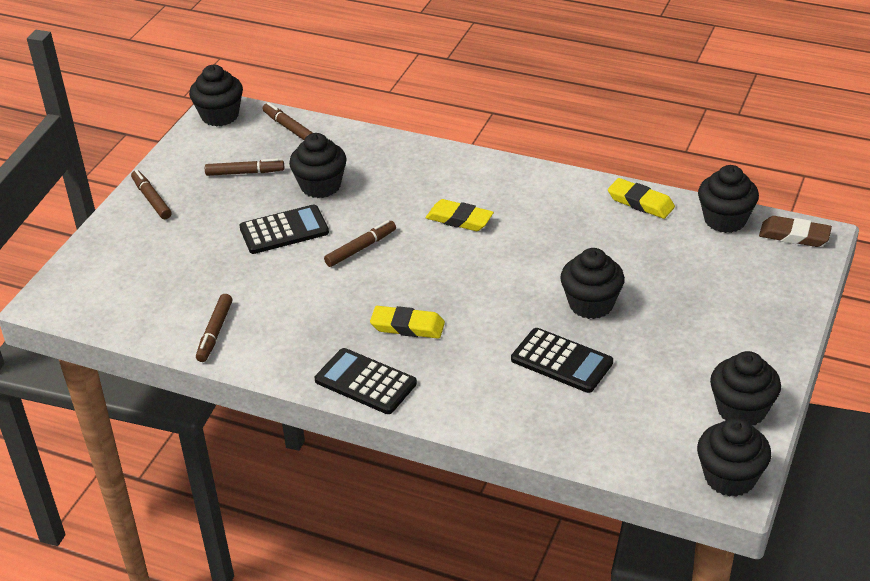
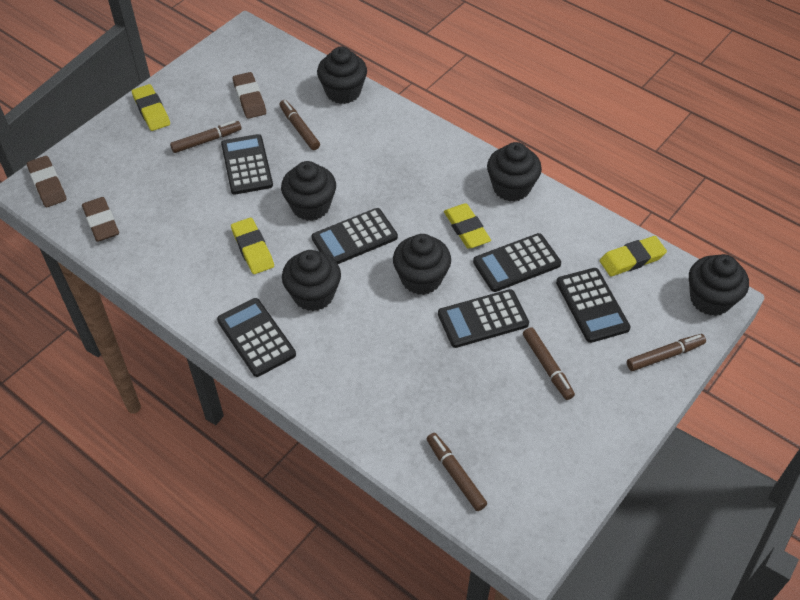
black calculator: [239,204,329,254] [315,348,417,414] [511,328,613,393] = 3 -> [217,298,296,377] [221,134,273,195] [312,208,398,264] [438,289,529,348] [473,233,561,292] [556,268,631,343] = 6
brown eraser: [759,216,832,247] = 1 -> [27,156,67,207] [82,197,119,242] [233,72,266,119] = 3
yellow eraser: [370,306,445,339] [426,199,494,231] [608,178,675,219] = 3 -> [132,84,170,131] [231,218,274,274] [444,203,491,249] [600,236,667,276] = 4

